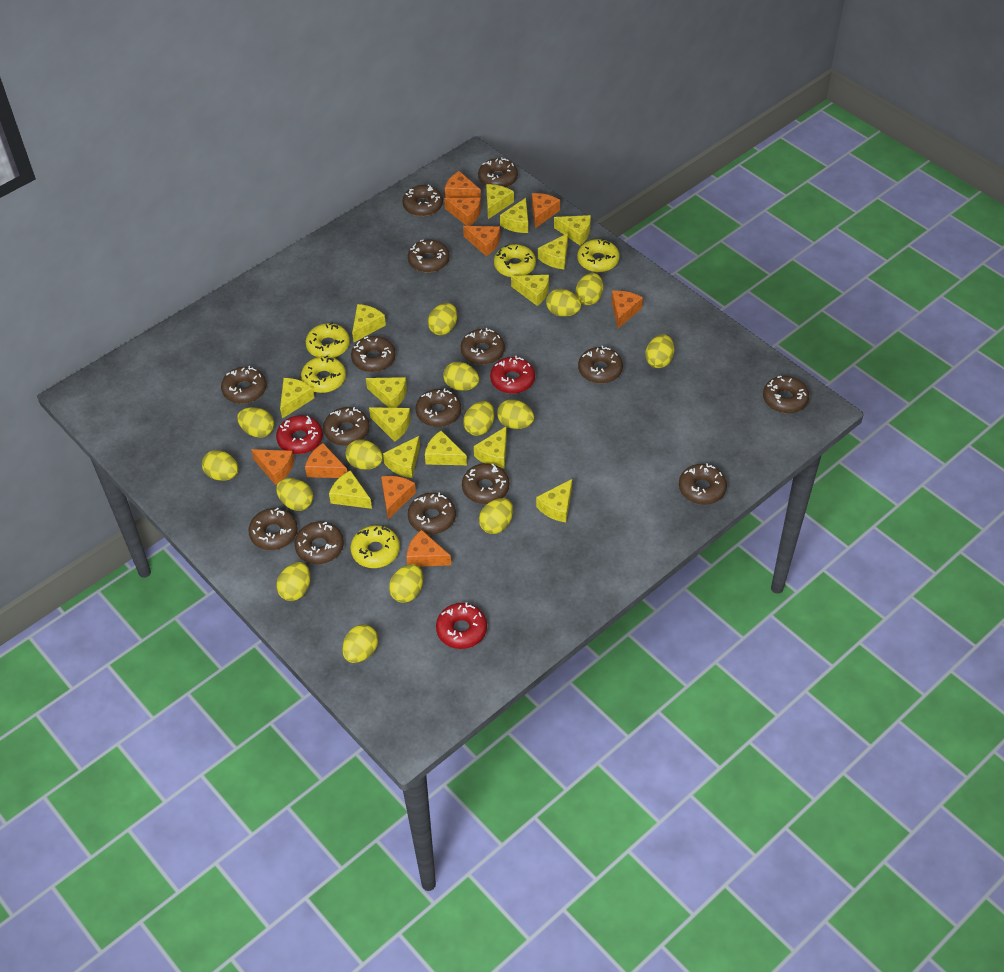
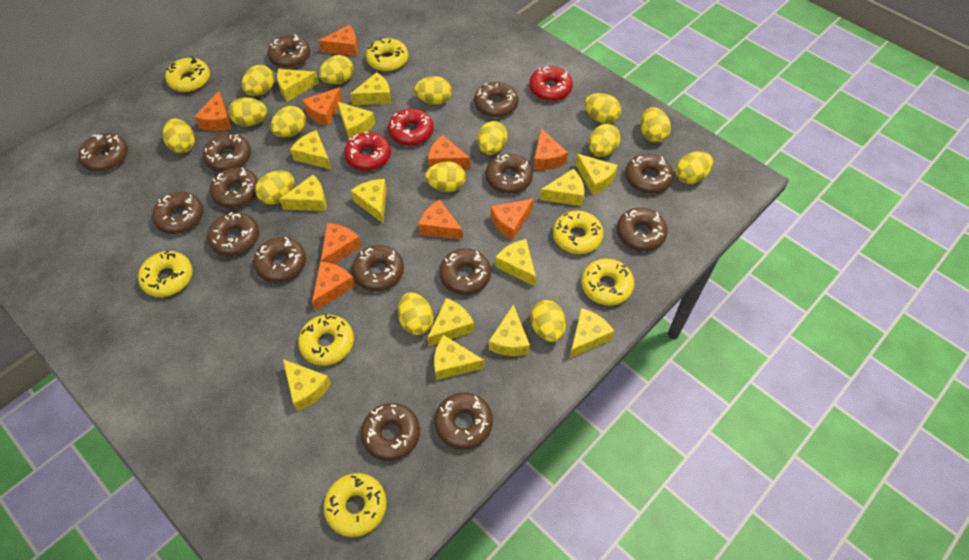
yellow donut: [301,355,346,393] [305,323,350,358] [350,525,400,568] [494,244,536,277] [577,239,619,272] = 5 -> [138,251,193,297] [165,57,210,92] [298,314,354,366] [323,473,387,537] [366,38,408,72] [553,211,603,254] [581,258,634,306] = 7

